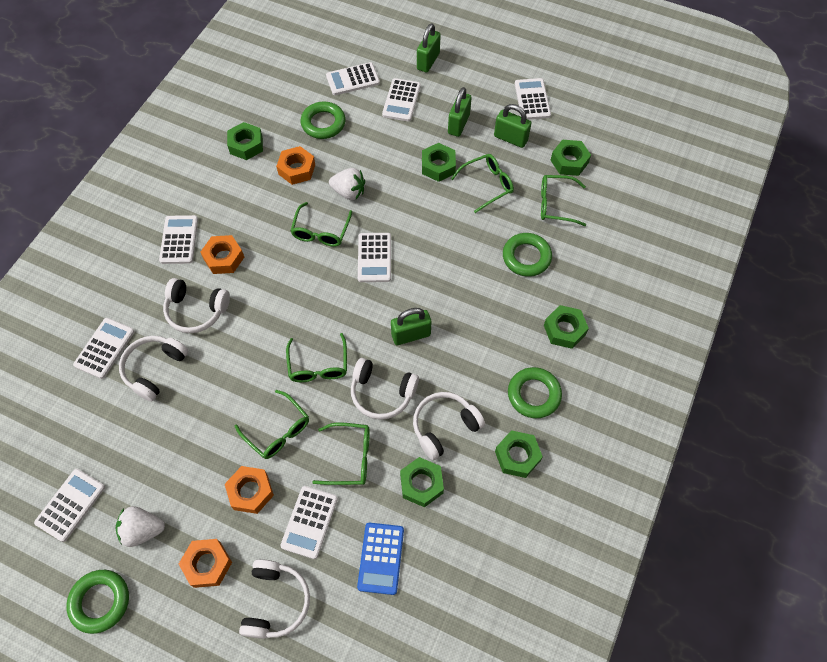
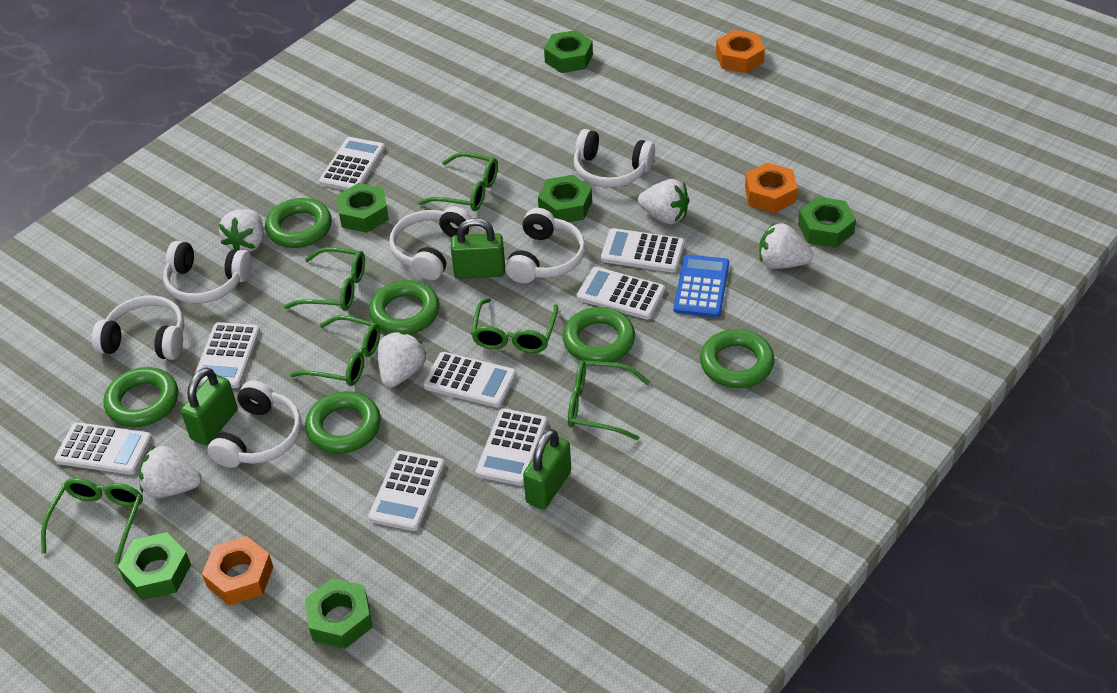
green padlock: [391,308,431,345] [417,23,441,73] [448,87,472,137] [494,104,531,148] = 4 -> [181,367,238,445] [451,218,505,279] [523,429,571,509] = 3
green ring: [66,570,129,634] [301,102,346,139] [503,233,552,277] [508,367,562,418] = 4 -> [104,367,178,427] [265,198,332,248] [305,391,381,454] [369,280,440,335] [563,307,635,362] [700,329,774,388] = 6
orange nut: [179,539,232,588] [200,235,244,274] [225,466,274,514] [276,146,315,185] = 4 -> [202,536,273,605] [716,30,765,73] [745,162,797,213] = 3
white headphones: [119,336,188,401] [163,278,230,333] [239,559,310,639] [351,358,419,420] [413,392,485,460] = 5 -> [92,296,184,360] [163,241,252,304] [207,380,301,468] [389,206,472,280] [505,208,586,283] [574,129,655,188] = 6
white strawberry: [116,506,165,547] [329,168,365,200] = 2 -> [139,446,202,498] [219,209,264,252] [378,332,427,388] [638,179,689,224] [759,223,813,269] = 5

